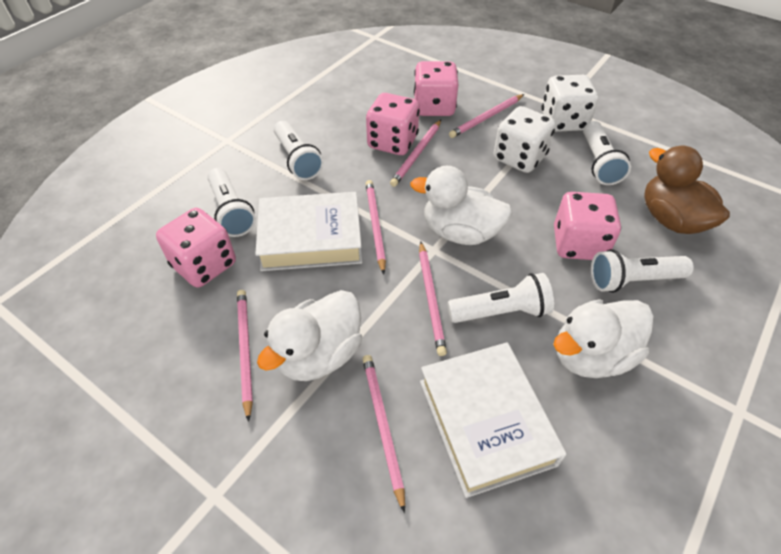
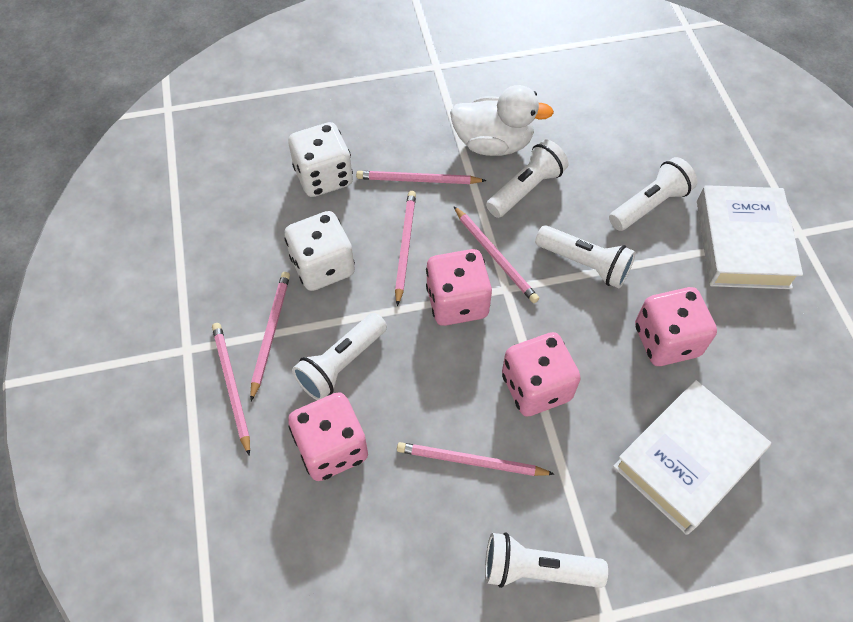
brown duck: [644,146,730,234] = 1 -> none = 0
white duck: [257,290,362,381] [410,166,512,245] [553,299,654,378] = 3 -> [450,85,554,156] = 1

